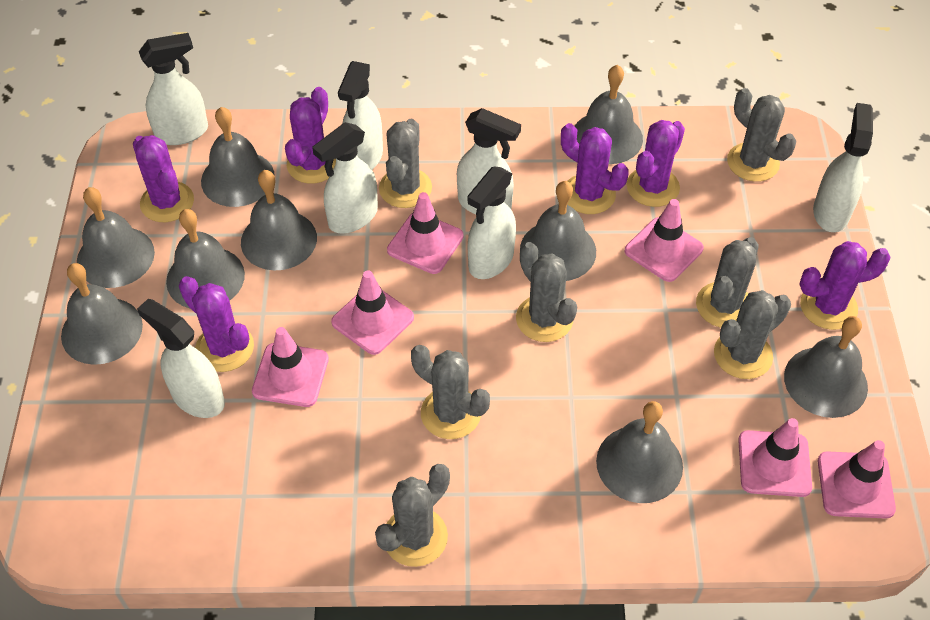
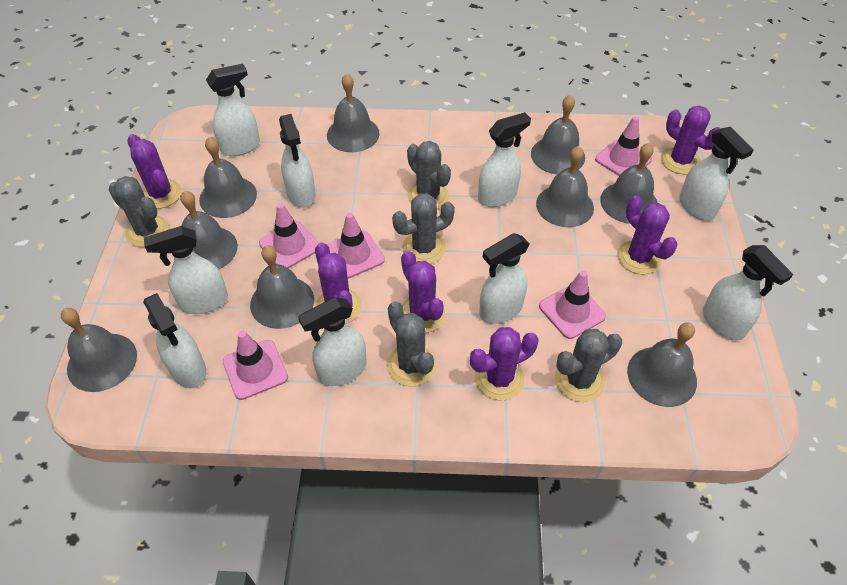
grey cactus: [375,464,450,567] [379,119,432,208] [411,345,490,439] [516,242,577,342] [696,237,759,328] [714,290,791,379] [727,88,796,182] = 7 -> [108,176,169,247] [387,301,436,386] [392,193,455,264] [407,141,451,209] [555,329,622,402] = 5
pink traffic cone: [252,327,329,407] [331,270,414,355] [387,192,464,274] [625,199,704,282] [738,418,812,497] [818,440,896,519] = 6 -> [223,331,288,400] [259,203,319,268] [327,213,385,279] [539,270,606,339] [595,116,652,176] = 5
white spray bottle: [137,299,225,418] [139,33,208,145] [312,122,378,233] [338,61,383,169] [457,108,521,215] [467,166,516,279] [813,103,873,232] = 7 -> [143,293,206,388] [144,226,228,314] [206,64,260,156] [279,114,316,208] [298,297,367,386] [478,112,531,207] [479,233,530,324] [679,127,753,221] [703,245,793,340] = 9

